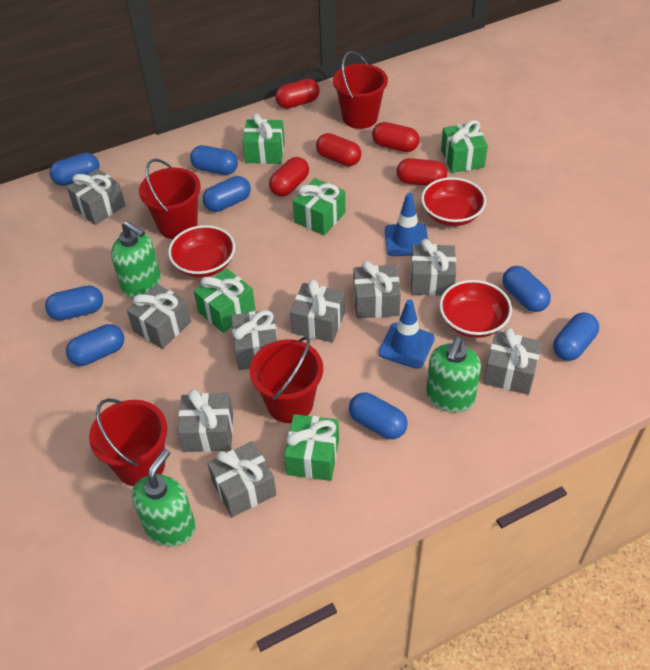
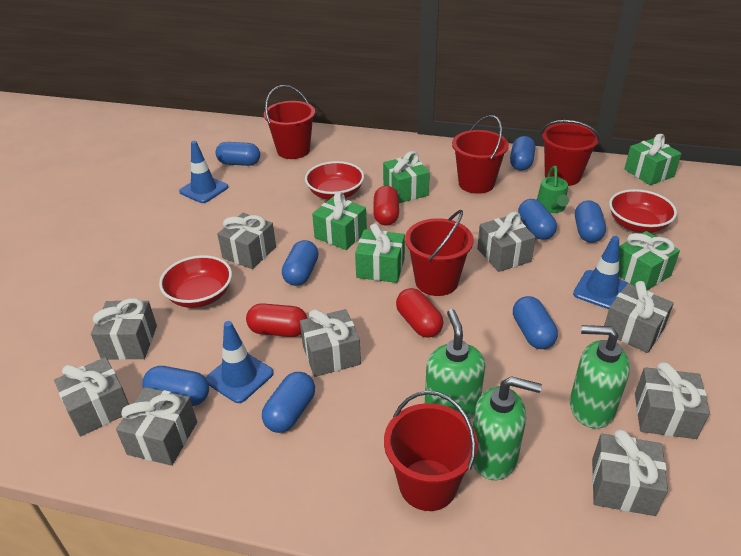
blue traffic cone: [378,299,435,369] [385,193,428,256] = 2 -> [179,141,228,203] [206,321,273,403] [573,236,629,309] = 3
green watering can: none = 0 -> [537,166,569,213] = 1
red bucket: [89,398,167,486] [139,159,201,239] [249,336,323,423] [333,51,388,129] = 4 -> [264,85,315,159] [384,391,478,511] [405,210,474,296] [452,115,509,194] [541,120,600,186] = 5
red capsule: [269,157,309,197] [275,79,320,109] [316,133,361,166] [372,122,420,152] [397,158,447,186] = 5 -> [246,303,307,337] [373,186,399,226] [396,288,443,338] = 3

